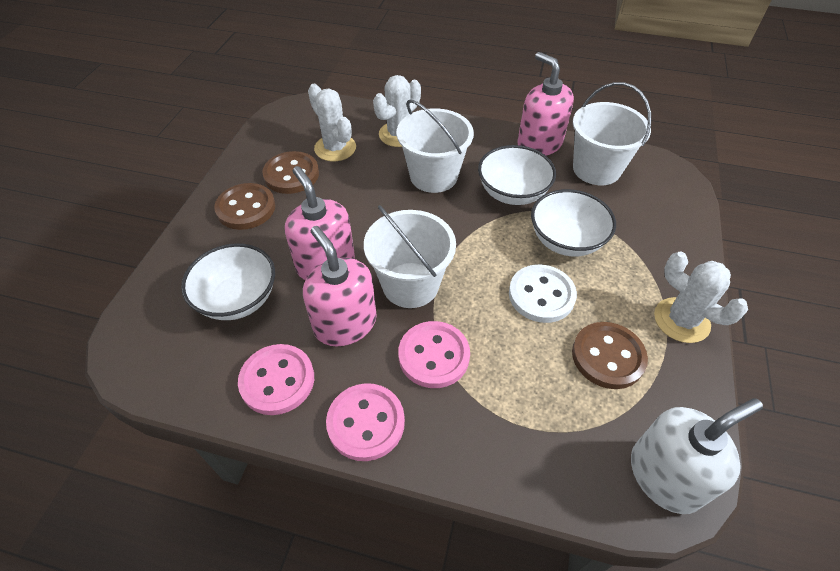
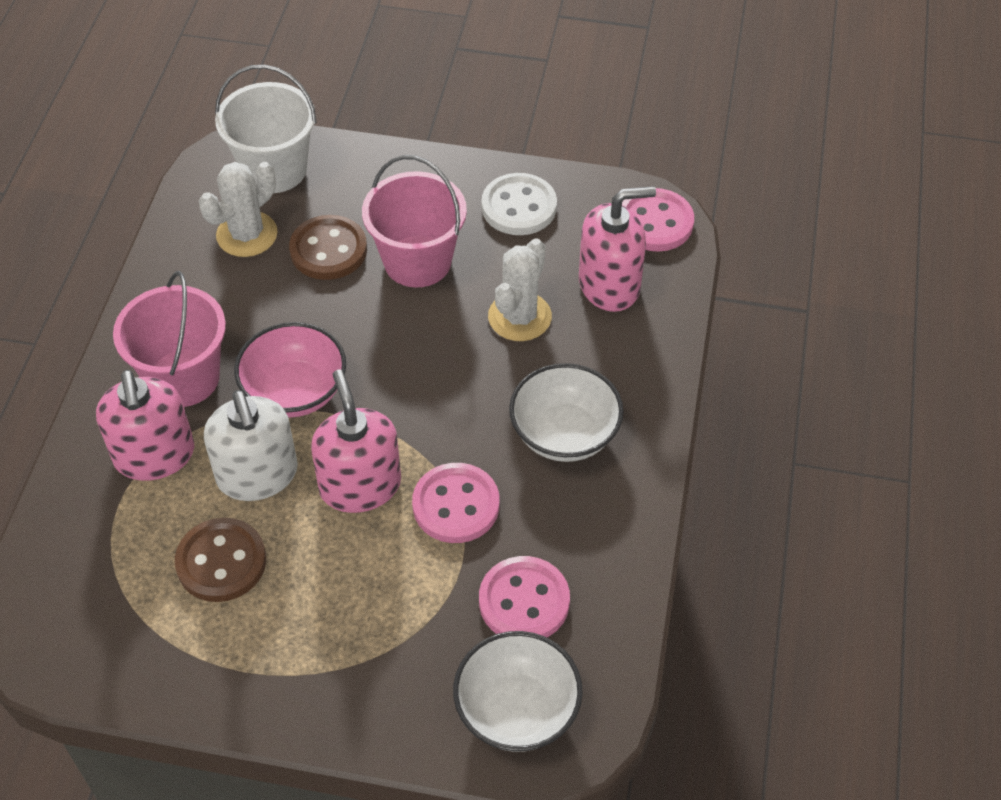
brown button: [214,183,275,230] [262,151,319,194] [572,322,648,389] = 3 -> [175,518,266,602] [289,215,367,280] = 2
pink bowl: none = 0 -> [234,322,346,418] = 1
pink bucket: none = 0 -> [113,271,226,407] [362,155,467,288] = 2
white bowl: [181,243,275,320] [478,145,556,205] [531,189,616,256] = 3 -> [453,631,583,752] [509,363,624,462] = 2
white bucket: [364,205,456,308] [397,99,474,193] [573,82,651,185] = 3 -> [215,65,317,193] = 1
white cactus: [308,84,356,161] [373,75,421,147] [654,252,748,343] = 3 -> [199,162,278,257] [488,238,552,341] = 2

